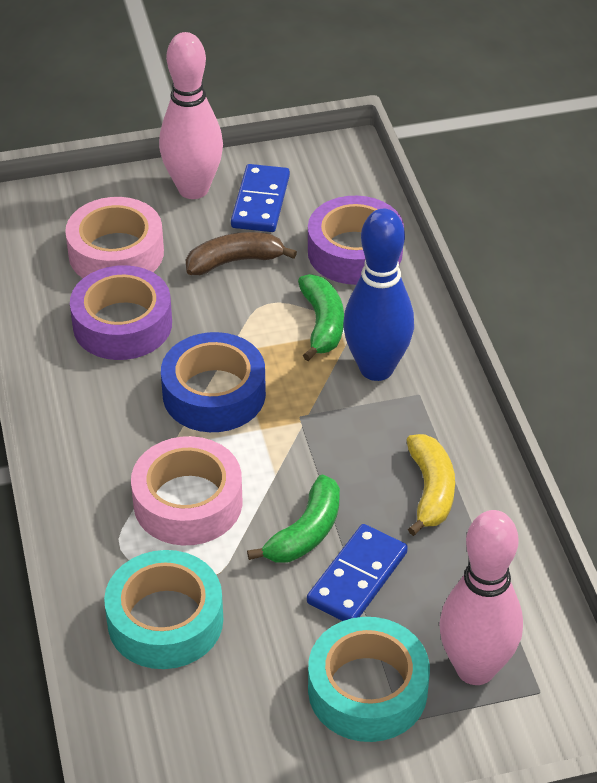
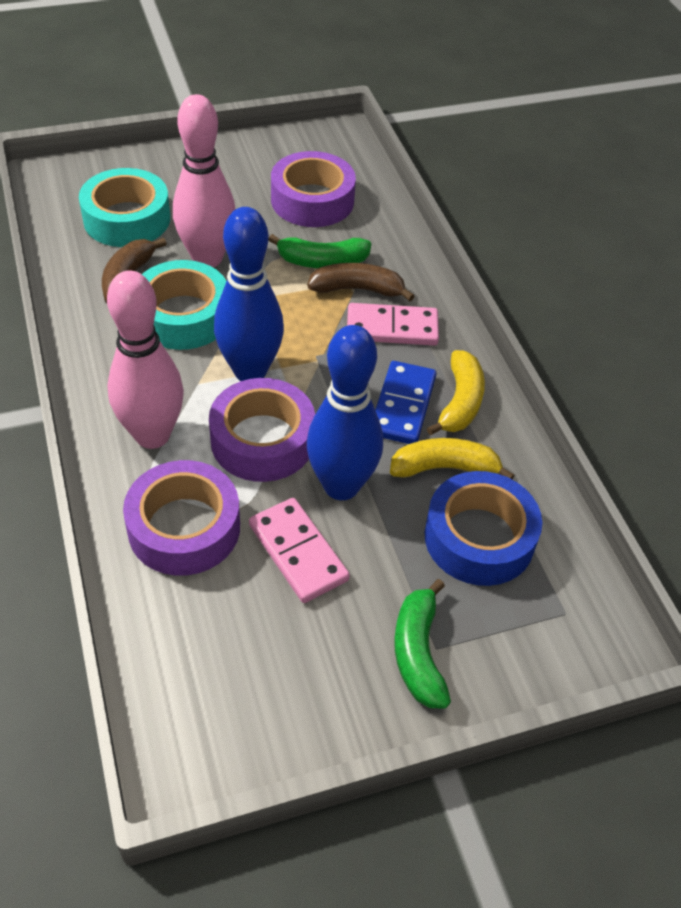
blue bowling pin: [343,209,414,381] = 1 -> [214,207,284,381] [307,325,383,500] = 2
blue domino: [231,164,290,232] [307,524,408,621] = 2 -> [375,361,436,444] = 1
brown banana: [186,232,297,275] = 1 -> [102,238,167,303] [307,263,414,301] = 2
pink domino: none = 0 -> [249,498,350,603] [347,303,439,346] = 2
pink tape: [65,197,164,278] [131,436,243,545] = 2 -> none = 0
purple tape: [70,265,172,360] [308,196,404,285] = 2 -> [123,460,240,576] [209,378,315,482] [271,151,356,227] = 3
yellow banana: [406,434,455,536] = 1 -> [390,438,515,480] [427,350,485,436] = 2

